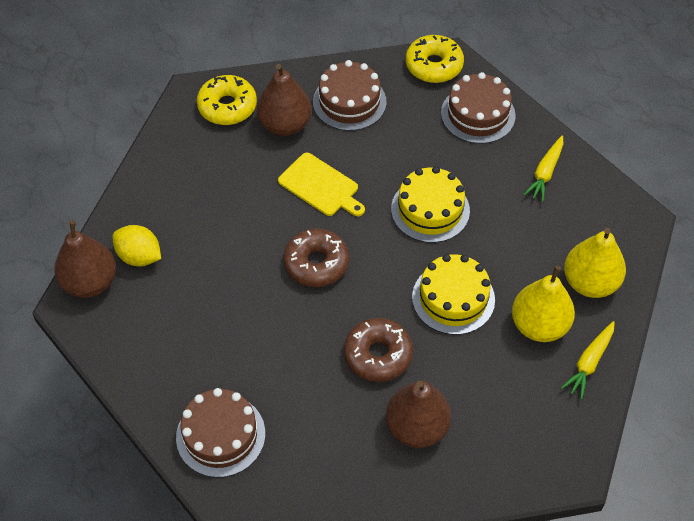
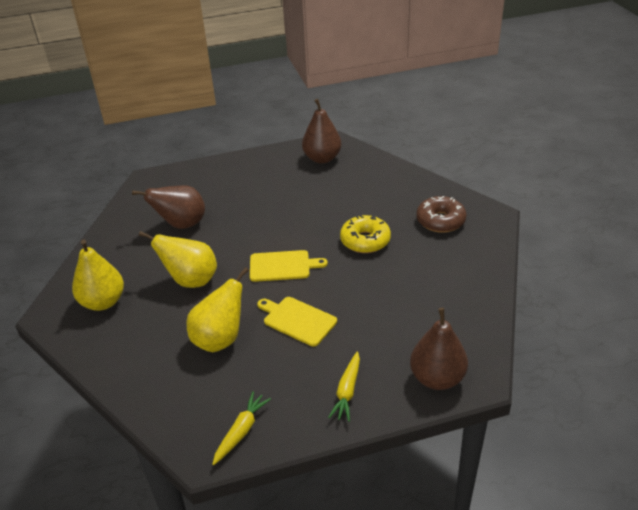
brown cake: [176,388,265,478] [313,60,387,131] [441,72,516,144] = 3 -> none = 0
brown donut: [283,228,349,287] [344,318,413,382] = 2 -> [416,196,467,233] = 1
yellow cake: [391,166,470,243] [412,254,495,335] = 2 -> none = 0
yellow cutting board: [278,153,365,216] = 1 -> [250,250,328,282] [257,297,337,347] = 2
yellow donut: [197,75,257,125] [406,35,464,83] = 2 -> [340,215,391,253] = 1
yellow lemon: [113,225,161,266] = 1 -> none = 0
yellow pear: [512,266,575,342] [564,228,626,298] = 2 -> [72,240,124,311] [139,231,217,288] [186,267,249,352] = 3

